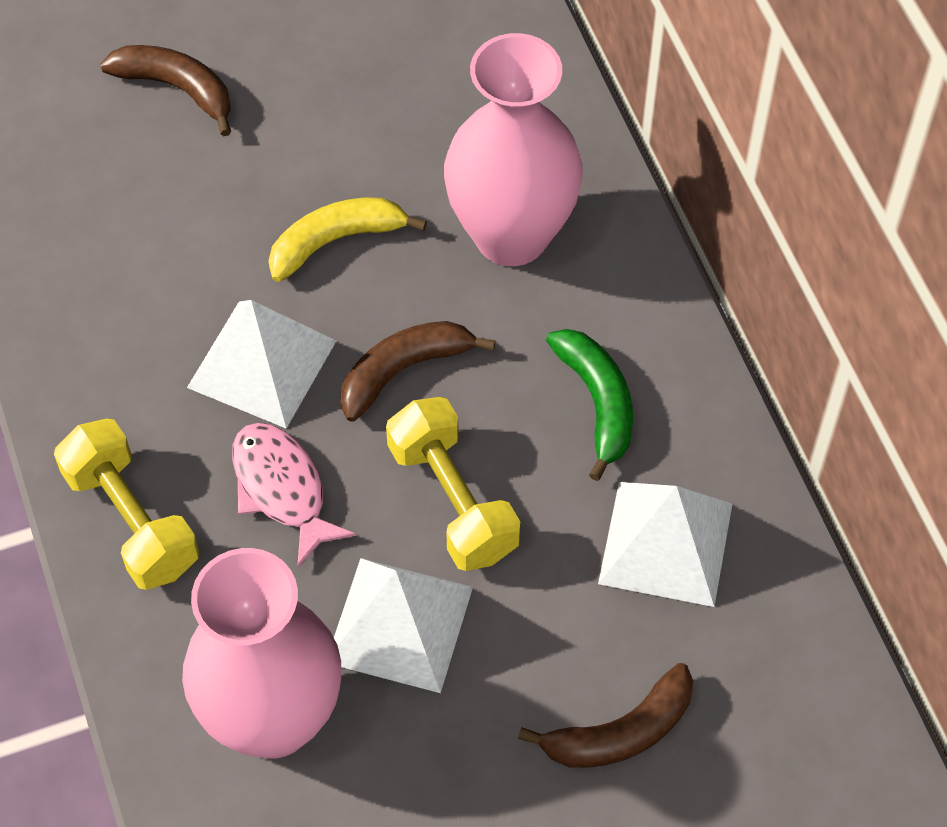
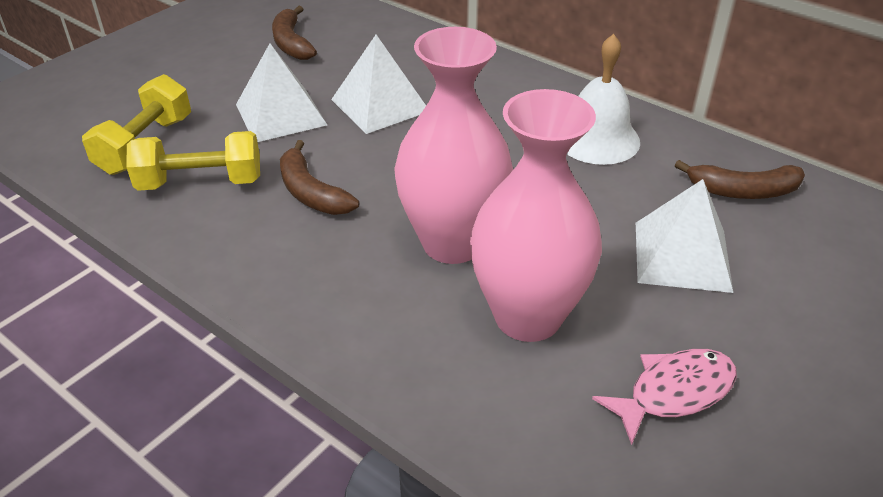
green banana: [546,329,633,481] = 1 -> none = 0
white bell: none = 0 -> [567,34,640,165] = 1
yellow banana: [268,197,427,282] = 1 -> none = 0

